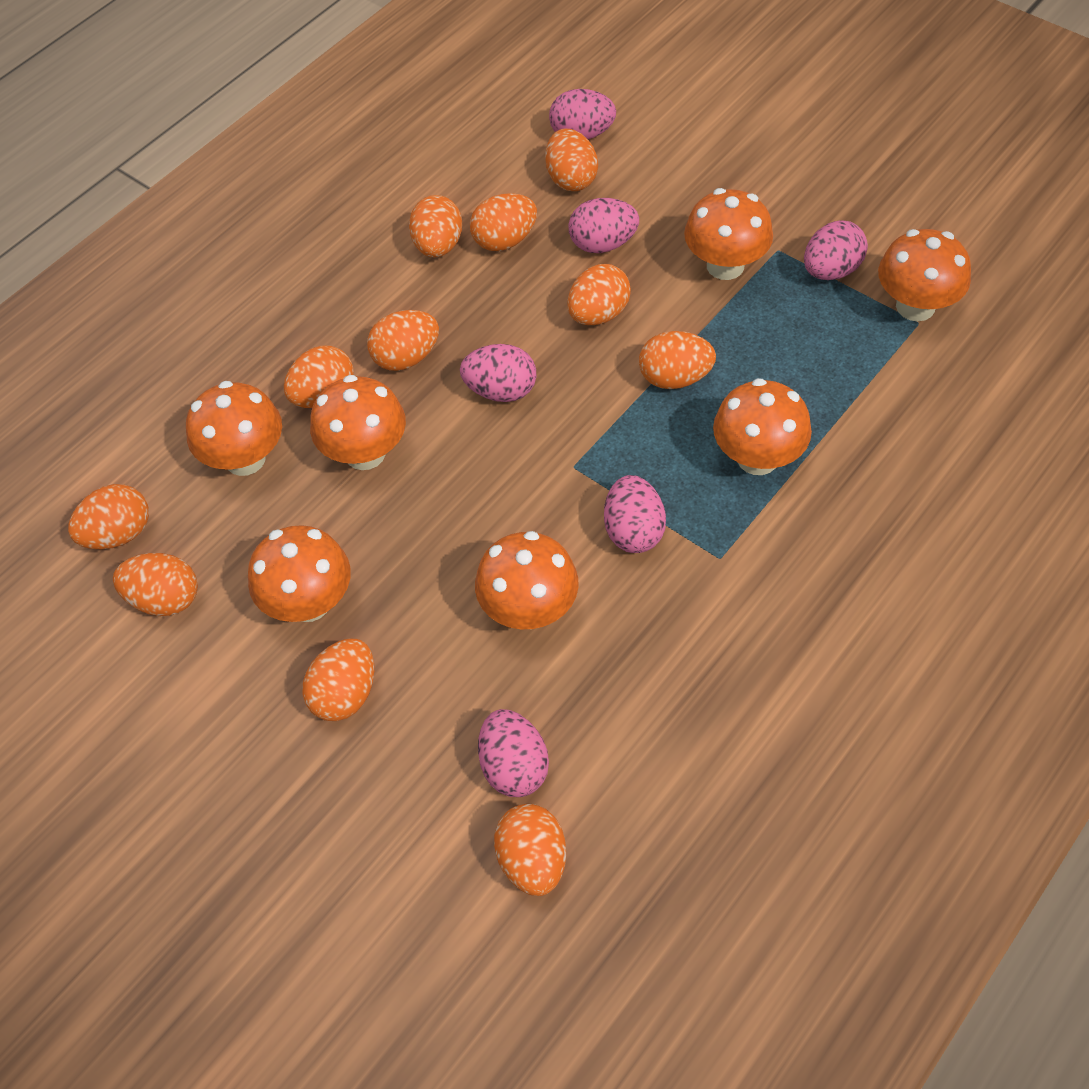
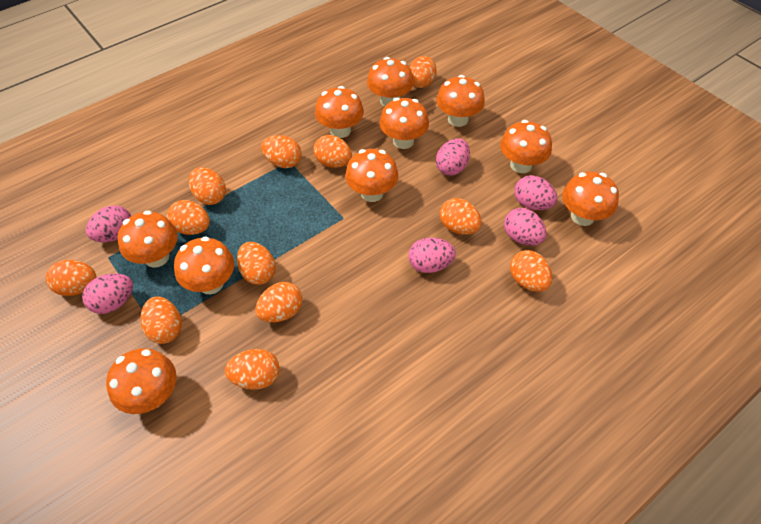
orange egg: [68,484,149,549] [113,553,198,616] [284,346,354,408] [302,639,374,721] [367,310,439,371] [409,195,462,257] [470,193,537,251] [494,804,566,896] [545,129,598,191] [567,264,631,325] [639,331,716,389] = 11 -> [46,260,97,296] [141,296,182,344] [167,200,210,235] [189,167,226,205] [225,349,280,390] [237,242,276,285] [255,282,303,322] [261,135,302,168] [313,135,352,168] [409,56,437,88] [440,198,482,235] [510,250,552,292] = 12
orange mushroom: [186,381,282,476] [248,525,351,622] [310,375,406,470] [475,531,579,629] [684,188,773,280] [713,378,812,475] [878,229,971,321] = 7 -> [106,348,177,414] [118,210,178,267] [174,237,235,294] [315,86,364,138] [345,149,398,202] [367,57,414,106] [380,98,429,149] [436,75,485,127] [500,120,552,173] [562,172,619,226] = 10

